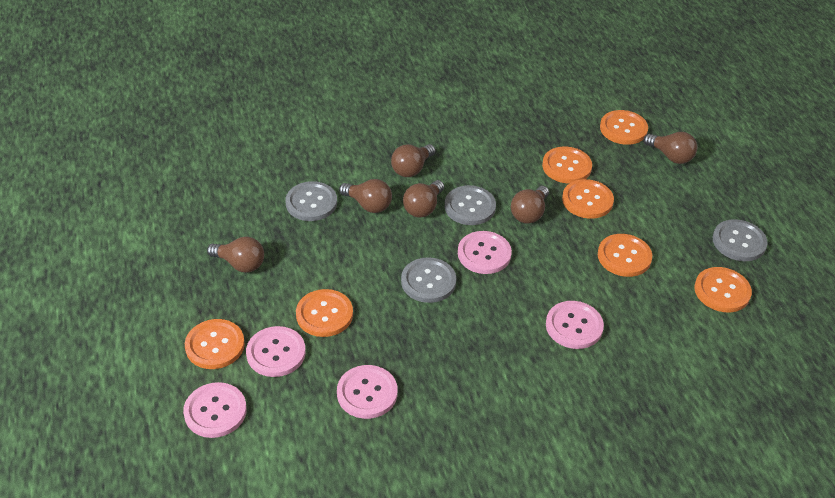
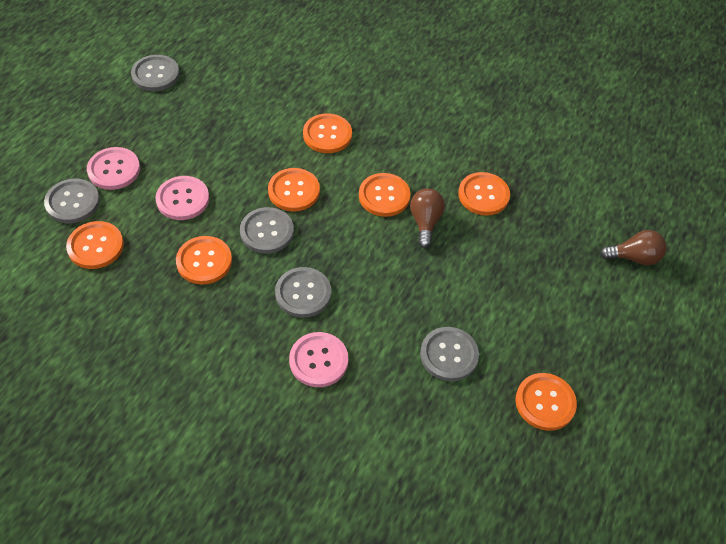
brown light bulb: [207,236,264,273] [339,179,392,213] [391,144,435,177] [403,180,444,218] [511,186,549,224] [644,132,697,164] = 6 -> [410,188,445,248] [600,230,667,265] = 2
grey button: [286,181,337,221] [401,257,456,303] [444,185,496,225] [713,219,768,261] = 4 -> [44,179,100,223] [131,55,179,91] [240,207,294,254] [275,267,331,318] [420,327,479,381] = 5
pink button: [183,382,247,438] [246,326,306,377] [337,365,398,419] [458,231,512,274] [546,301,604,349] = 5 -> [87,147,140,190] [156,176,209,220] [289,332,348,387] = 3

